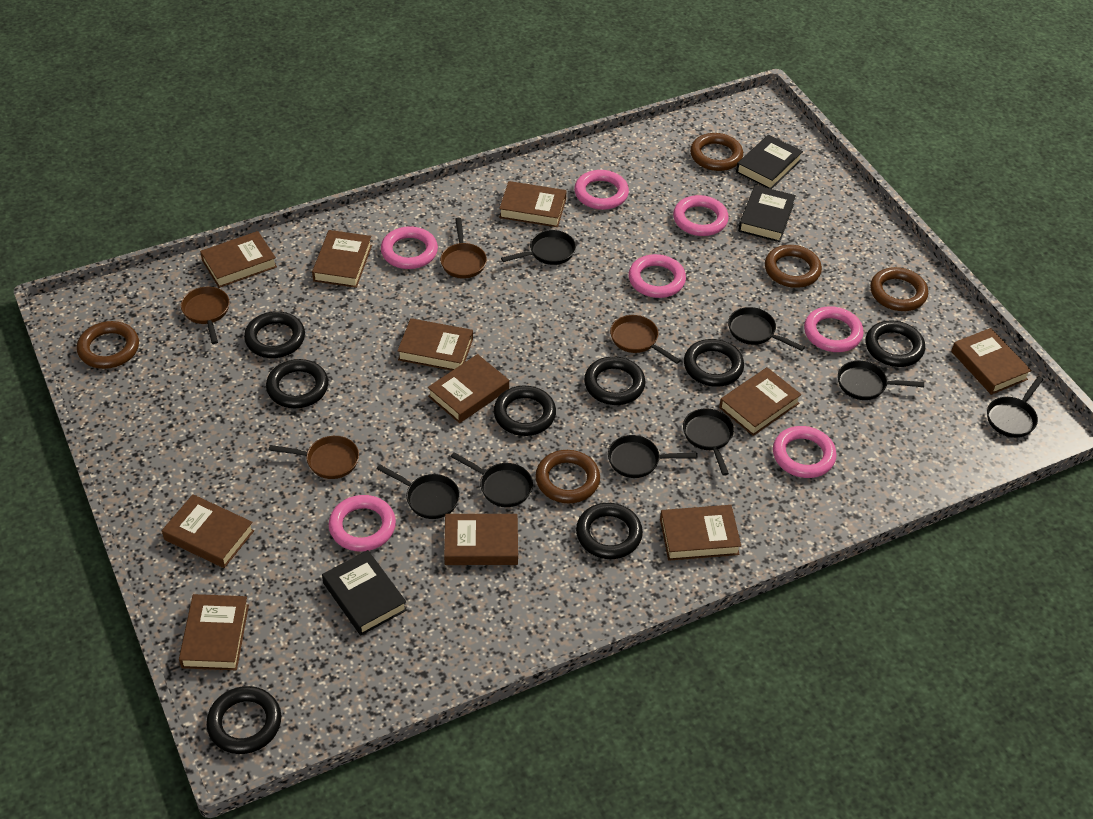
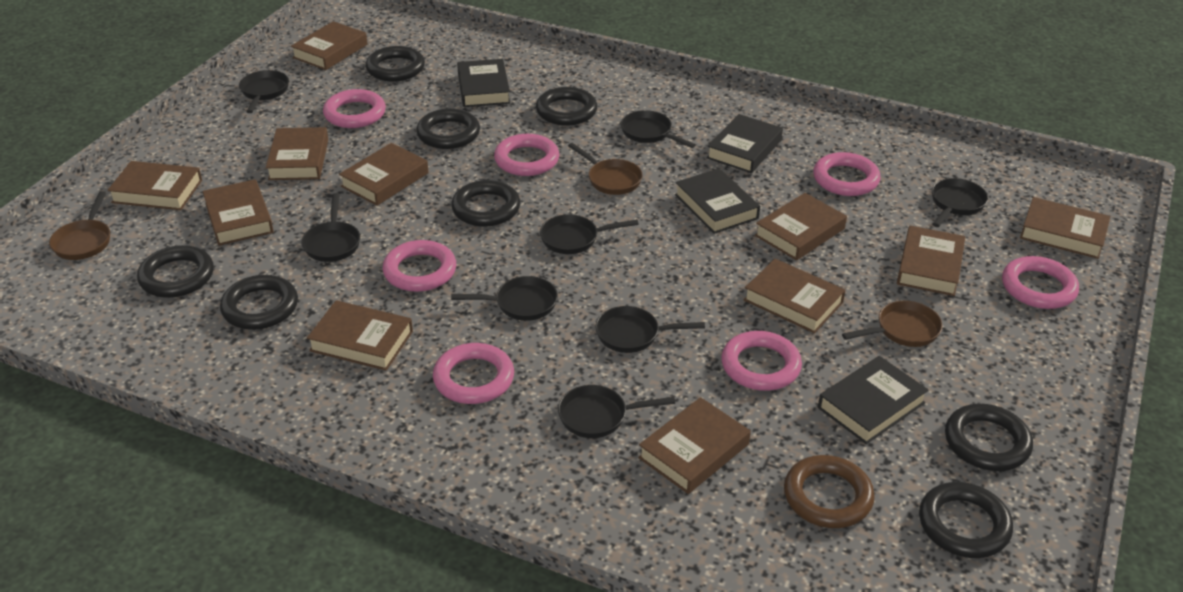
black book: [322,550,407,635] [736,135,803,189] [738,185,796,242] = 3 -> [457,59,510,107] [675,168,760,234] [707,114,783,173] [818,356,928,444] = 4
brown pan: [181,287,230,344] [269,436,359,479] [440,218,487,279] [610,315,681,364] = 4 -> [49,191,110,260] [568,143,643,195] [842,301,943,347] = 3
brown ring: [77,321,139,369] [535,450,600,504] [690,133,743,171] [765,245,822,288] [870,267,928,311] = 5 -> [784,455,875,528] = 1

